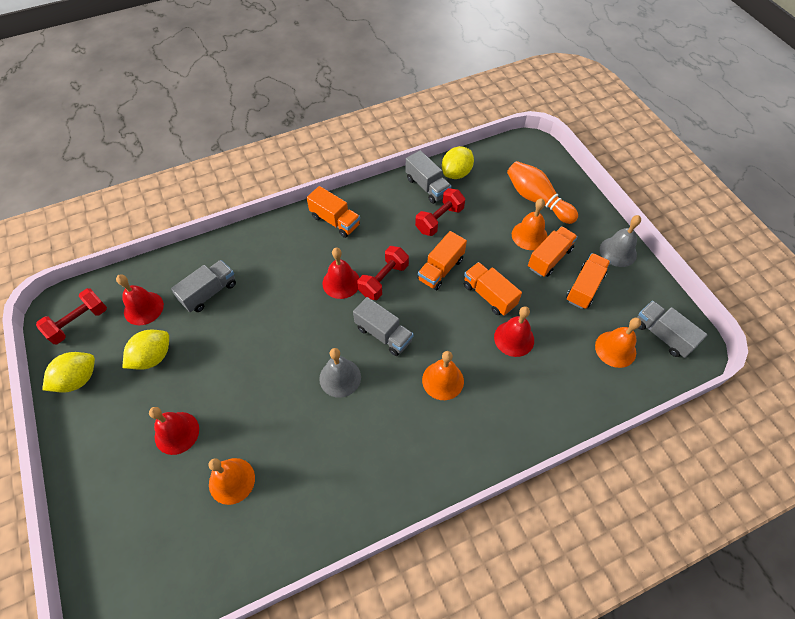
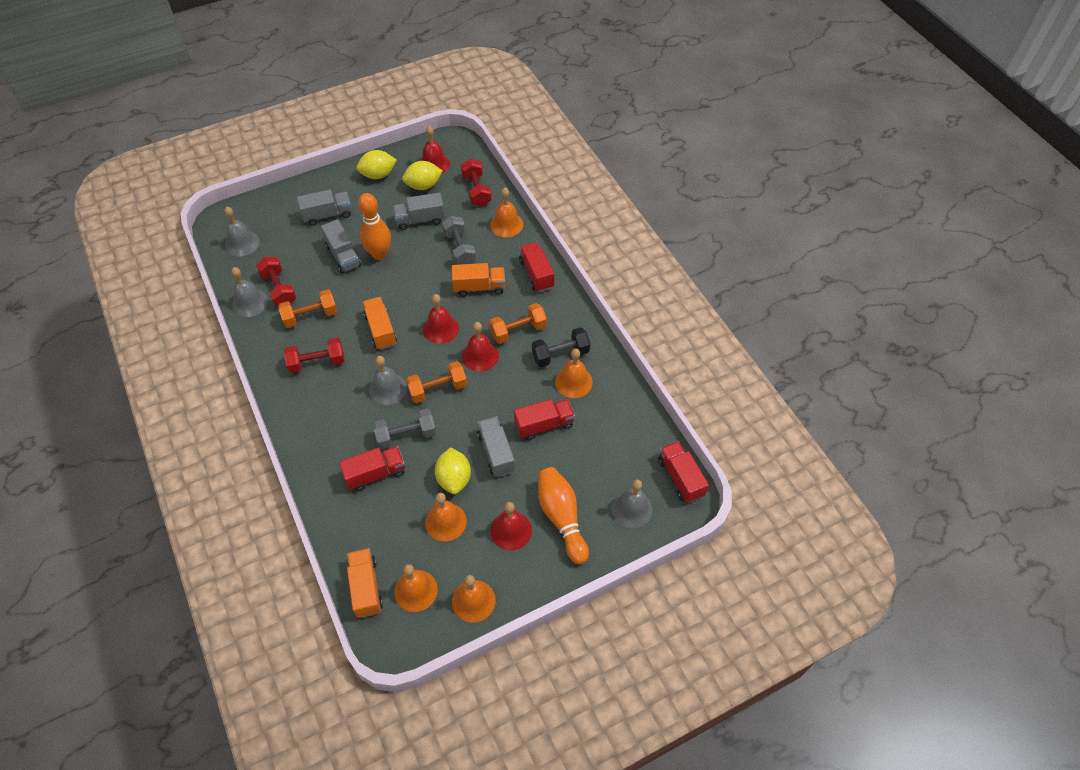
black dumbbell: none = 0 -> [532,327,591,367] = 1
grey bell: [319,348,361,398] [600,215,641,267] = 2 -> [224,207,260,257] [231,267,268,317] [369,356,407,405] [611,479,653,528] = 4
grey dumbbell: none = 0 -> [373,409,436,449] [442,216,476,265] = 2
orange bell: [209,458,255,505] [422,351,464,400] [512,198,548,250] [595,318,641,368] = 4 -> [394,564,438,612] [425,493,467,541] [452,575,496,623] [490,188,523,237] [555,349,593,398] = 5
orange bowling pin: [507,161,578,224] = 1 -> [358,193,391,260] [538,467,589,564] = 2
orange dumbbell: none = 0 -> [278,289,337,328] [406,361,467,403] [489,303,547,344] = 3
orange truck: [307,186,360,238] [418,231,467,290] [464,262,522,316] [528,226,578,277] [566,253,610,309] = 5 -> [347,548,383,618] [362,297,397,350] [452,263,505,297] = 3
red truck: none = 0 -> [339,446,405,491] [514,399,575,440] [519,242,554,292] [658,441,709,503] = 4

